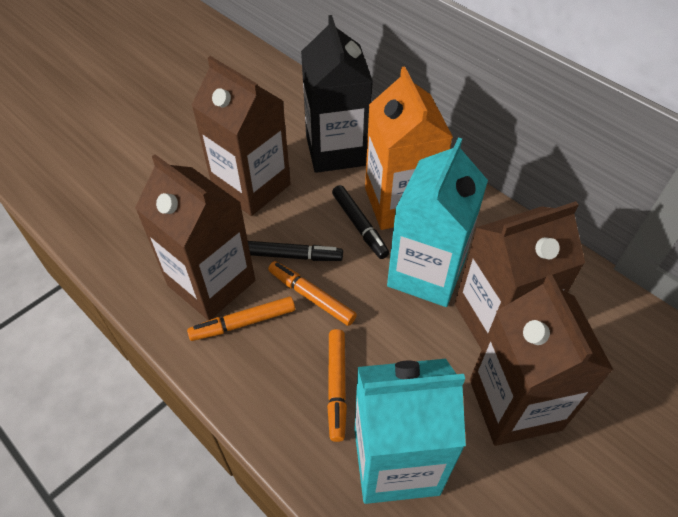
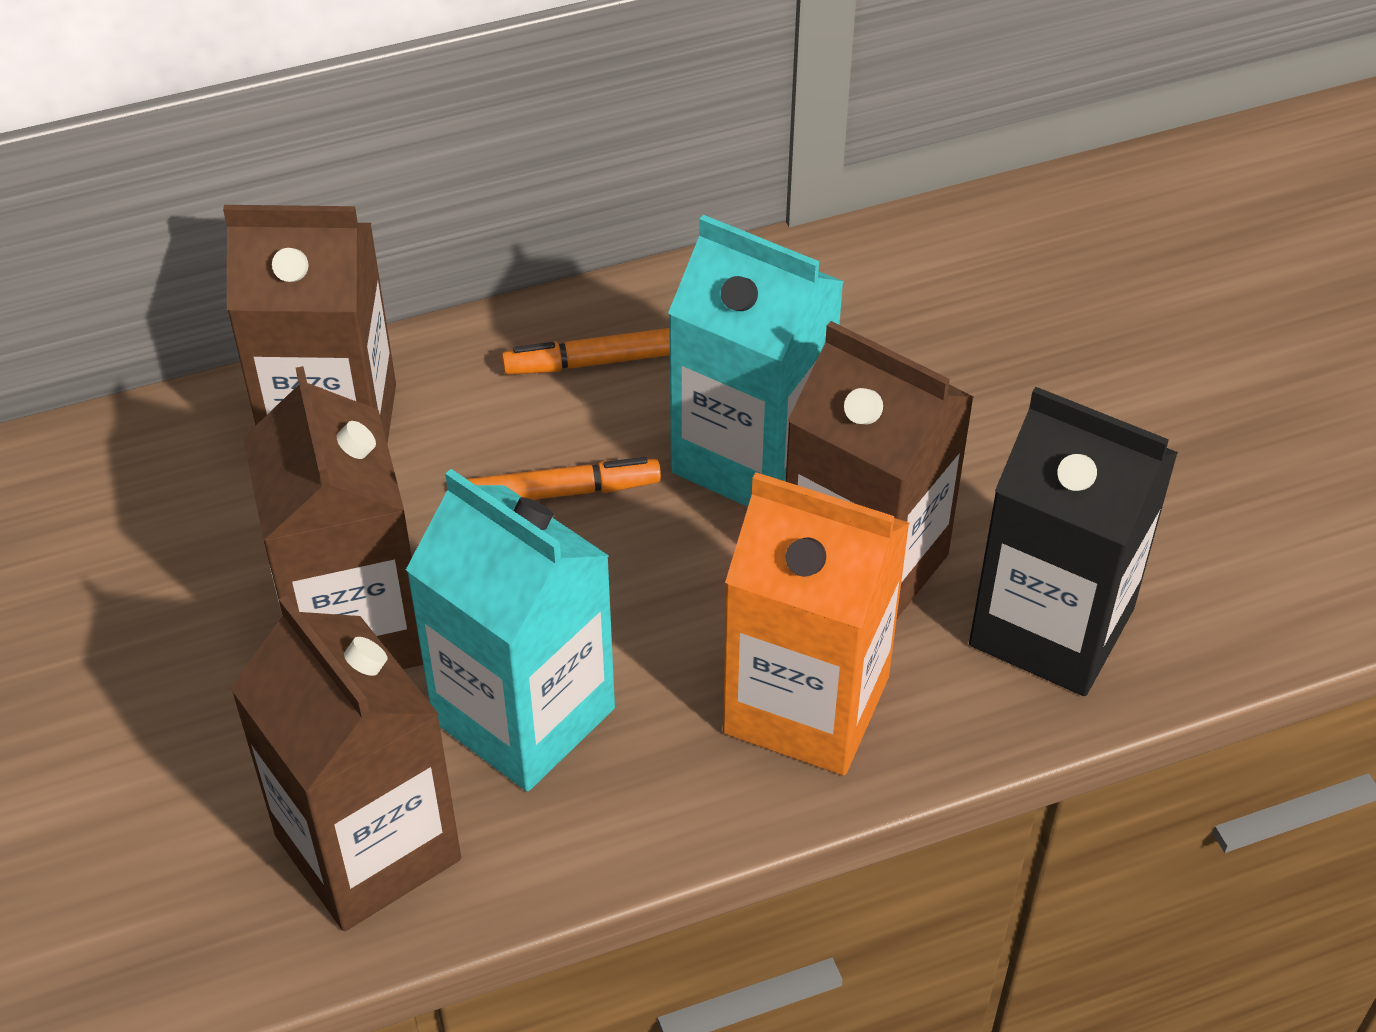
black marker: [248,241,343,261] [332,185,389,259] = 2 -> none = 0
orange marker: [187,296,295,341] [268,261,357,326] [327,329,347,442] = 3 -> [467,457,661,500] [502,328,670,375] = 2

